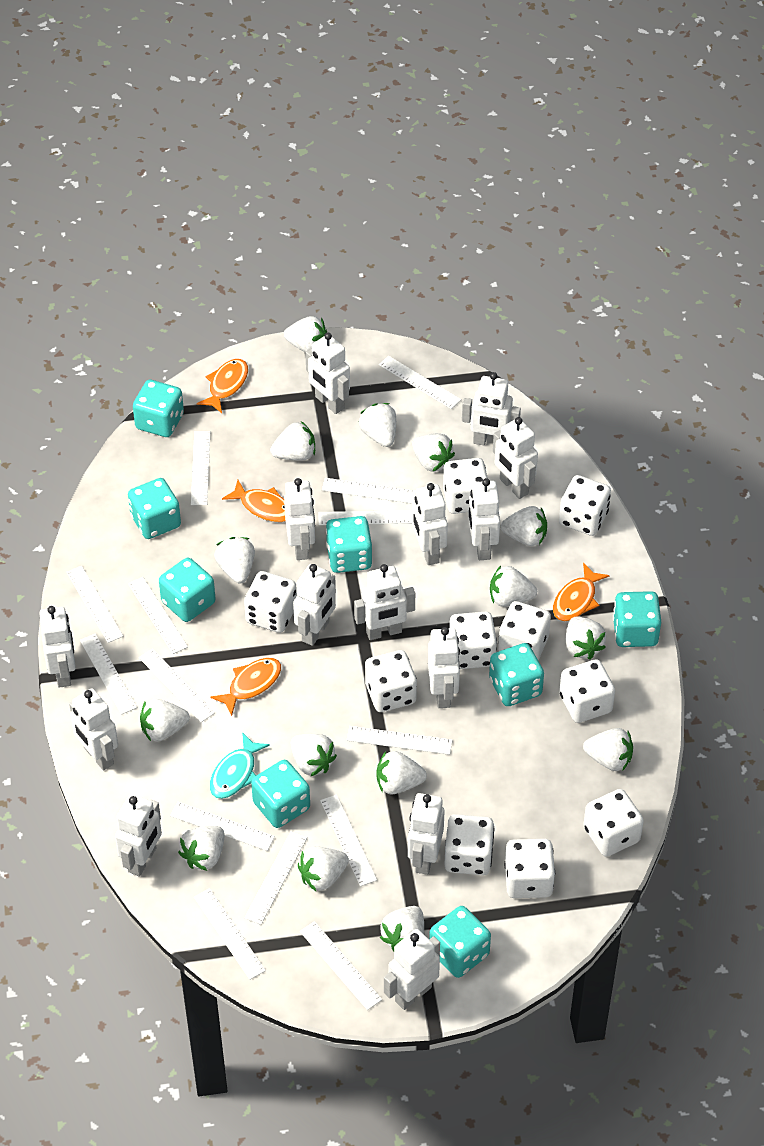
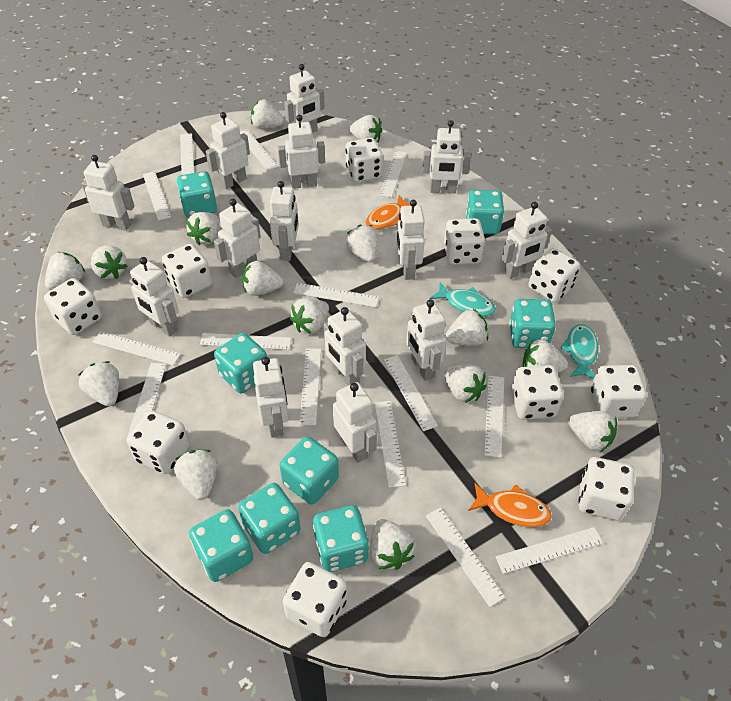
orange fish: [197,359,248,413] [211,658,281,716] [222,480,285,522] [553,563,610,621] = 4 -> [366,195,411,230] [468,483,552,527] = 2
turquoise fish: [210,732,270,799] = 1 -> [429,282,496,316] [560,324,599,379] = 2

